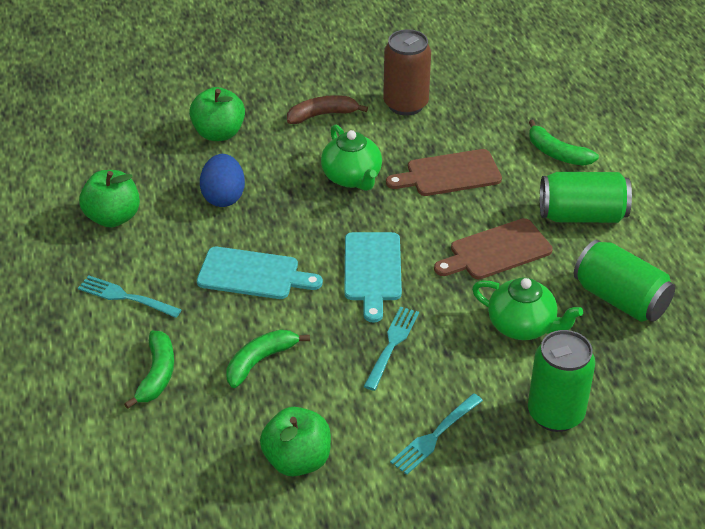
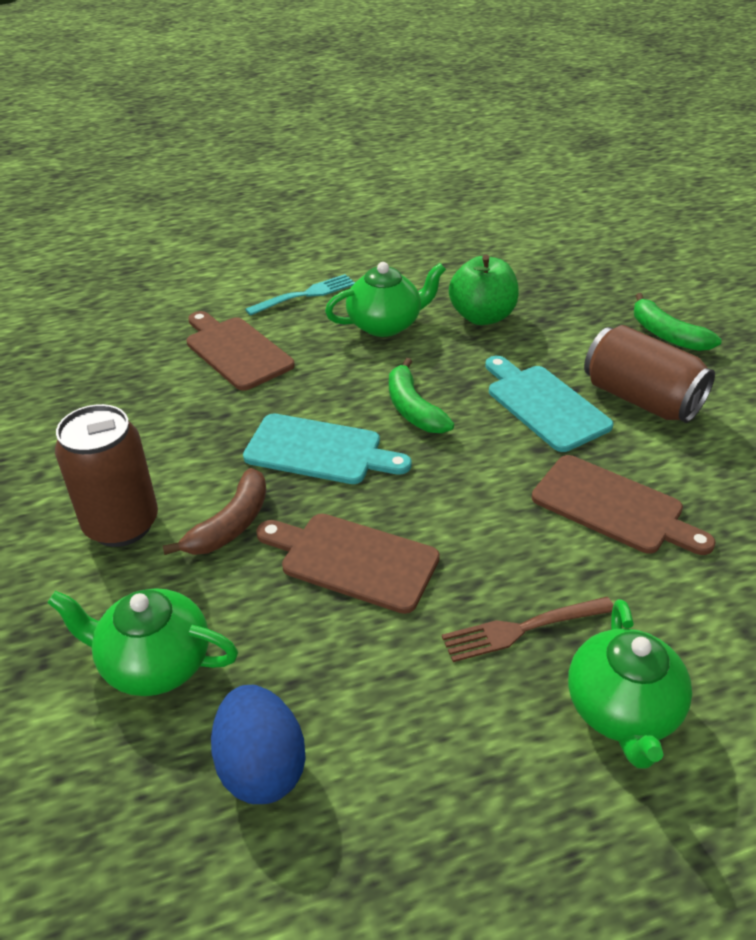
brown can: [383,29,431,116] = 1 -> [55,404,158,547] [584,325,715,423] = 2
brown cutting board: [386,149,502,196] [434,218,553,279] = 2 -> [187,311,295,391] [256,514,440,614] [532,455,716,555] = 3
brown fork: none = 0 -> [442,597,613,662] = 1
green apple: [79,170,140,228] [189,87,245,141] [260,407,331,476] = 3 -> [449,255,519,325] = 1
green banana: [124,331,174,409] [226,329,310,388] [529,120,599,166] = 3 -> [389,358,454,433] [634,293,722,351] = 2
green can: [528,330,595,432] [540,172,632,223] [574,240,675,322] = 3 -> none = 0
green teapot: [321,125,382,191] [472,278,583,340] = 2 -> [47,588,238,696] [325,262,446,337] [568,599,692,769] = 3
turquoise fork: [78,275,182,318] [363,307,419,391] [390,394,483,475] = 3 -> [245,274,355,316] = 1

